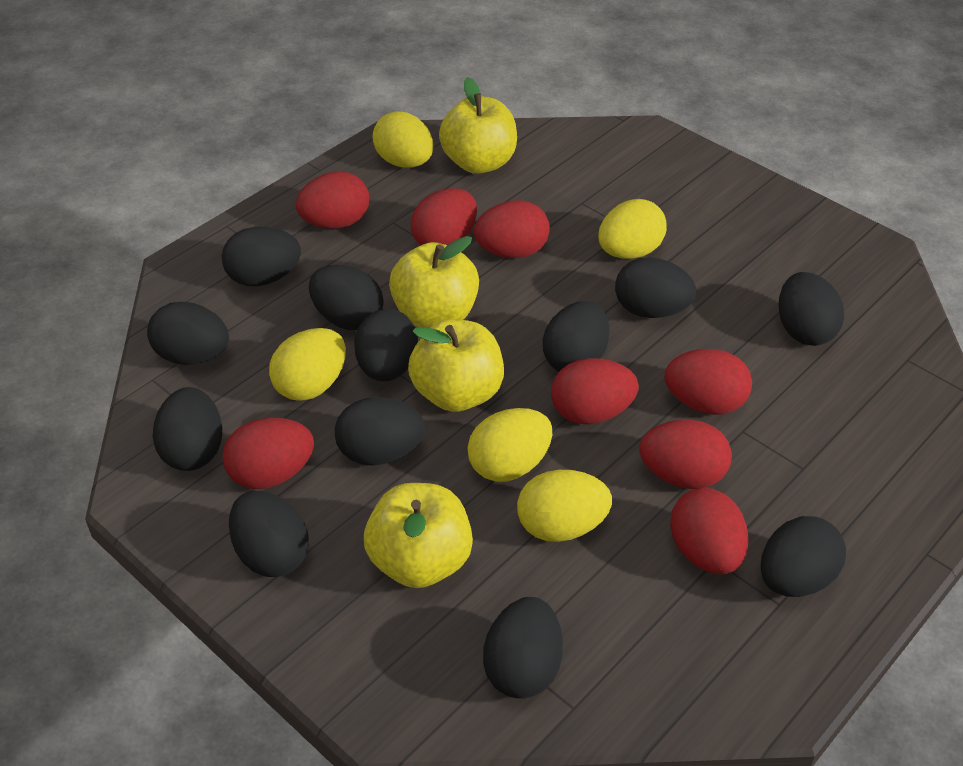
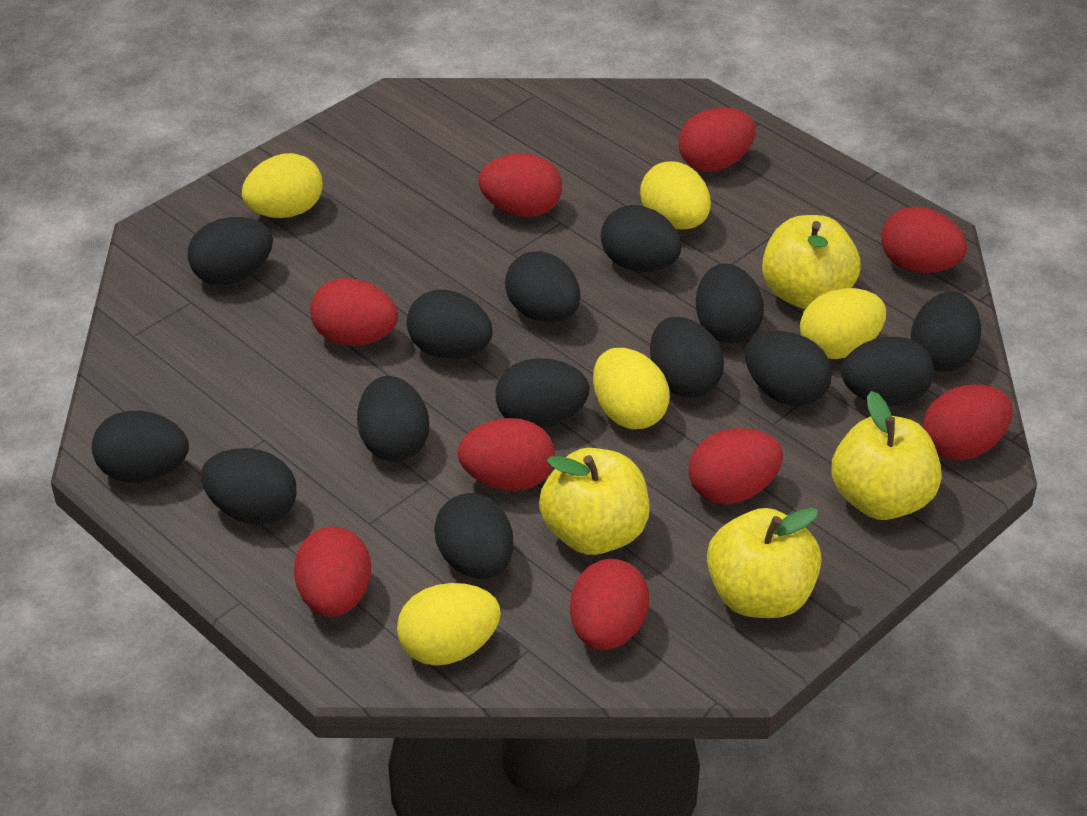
black egg: [147,302,229,365] [153,387,222,471] [222,227,301,286] [229,490,309,577] [309,265,384,330] [335,397,425,465] [354,309,418,381] [483,597,563,698] [543,301,610,371] [615,257,696,318] [761,516,846,597] [779,272,844,346] = 12 -> [92,411,189,483] [188,217,273,286] [201,448,297,525] [357,376,429,462] [407,290,493,359] [434,493,513,579] [495,358,590,428] [505,251,580,323] [601,205,681,272] [650,317,724,398] [696,264,764,344] [745,331,832,406] [841,337,934,406] [911,292,981,372] = 14
red egg: [222,418,314,489] [296,171,369,229] [411,188,477,246] [474,200,550,258] [551,358,638,424] [639,419,732,489] [665,349,752,415] [670,488,749,574] = 8 -> [294,526,371,617] [310,278,398,346] [457,418,555,491] [478,153,562,217] [570,559,649,650] [678,107,756,172] [689,428,783,504] [881,207,967,273] [923,384,1013,460] = 9

